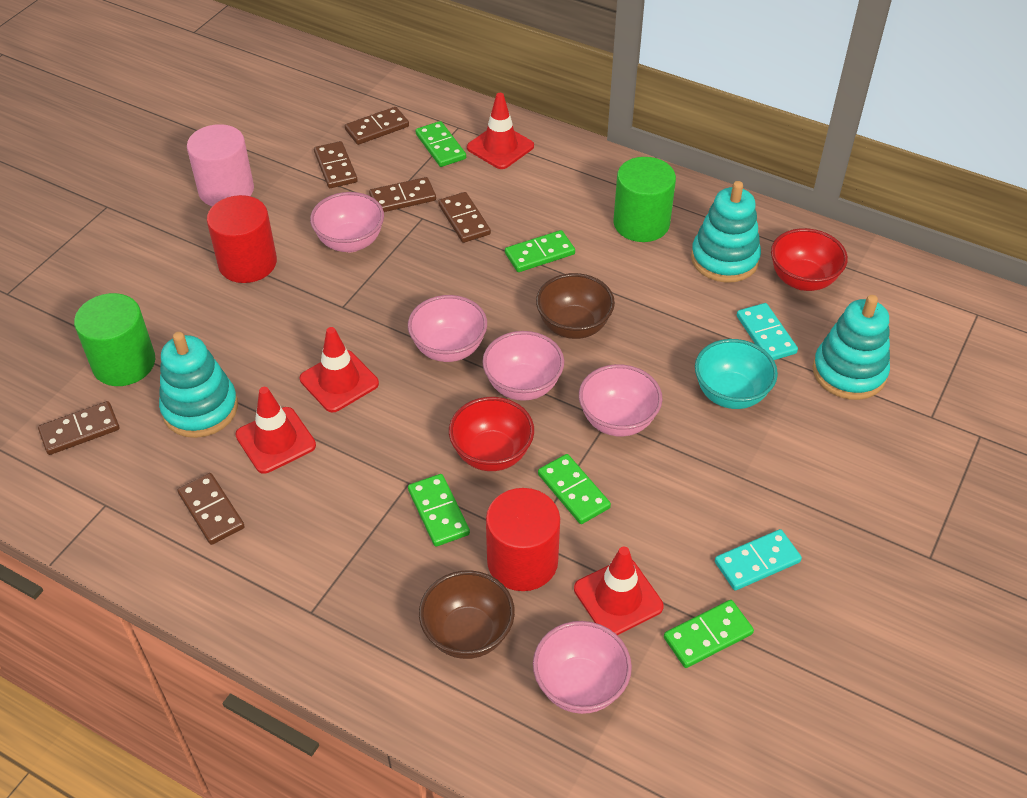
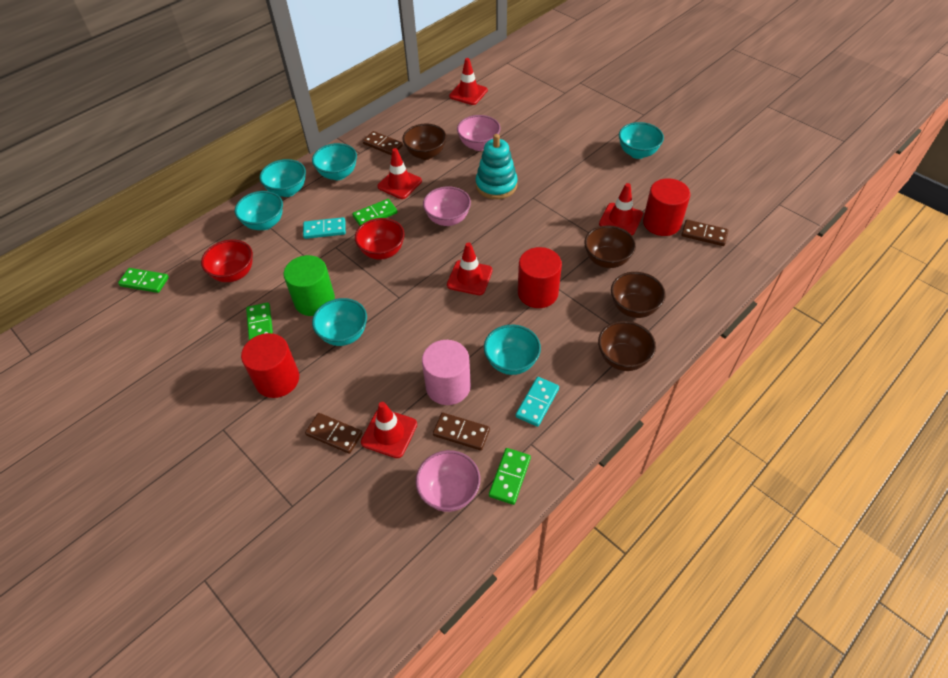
brown bowl: [419,570,515,659] [536,273,615,339] = 2 -> [402,124,446,160] [584,225,636,268] [598,321,656,371] [611,272,666,318] = 4
brown domino: [38,401,120,455] [177,473,245,545] [314,141,357,188] [345,107,409,145] [369,177,436,212] [438,192,491,243] = 6 -> [305,413,362,454] [362,131,403,155] [433,413,490,450] [681,220,728,246] = 4
green cylinder: [74,293,155,386] [613,157,676,242] = 2 -> [283,255,335,316] = 1
green domino: [408,474,470,547] [415,121,466,167] [505,230,575,272] [538,454,611,524] [664,600,754,668] = 5 -> [118,268,169,293] [246,303,273,340] [352,199,398,226] [489,448,531,505] = 4
pink bowl: [310,192,384,252] [408,295,487,362] [482,331,564,401] [533,621,632,714] [579,364,663,437] = 5 -> [416,450,480,512] [423,186,471,226] [457,115,500,151] = 3
red cylinder: [207,195,277,283] [486,488,560,591] = 2 -> [241,333,299,398] [518,247,562,308] [643,178,691,236] = 3
red traffic cone: [235,387,316,474] [300,327,379,412] [467,93,534,169] [574,547,664,635] = 4 -> [361,402,417,458] [377,148,422,199] [447,242,493,295] [449,58,488,105] [599,183,643,235] = 5
turquoise bowl: [695,339,778,409] = 1 -> [235,191,283,230] [260,159,306,197] [312,143,357,180] [312,298,367,346] [484,325,541,375] [619,122,664,159] = 6
turquoise stacking toy: [159,332,238,438] [691,181,761,283] [813,295,890,400] = 3 -> [475,134,518,199] = 1

